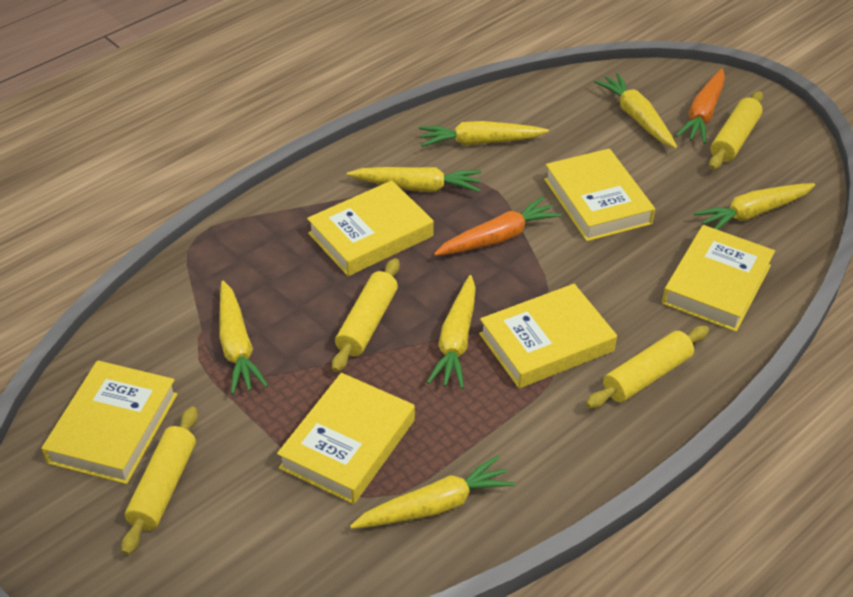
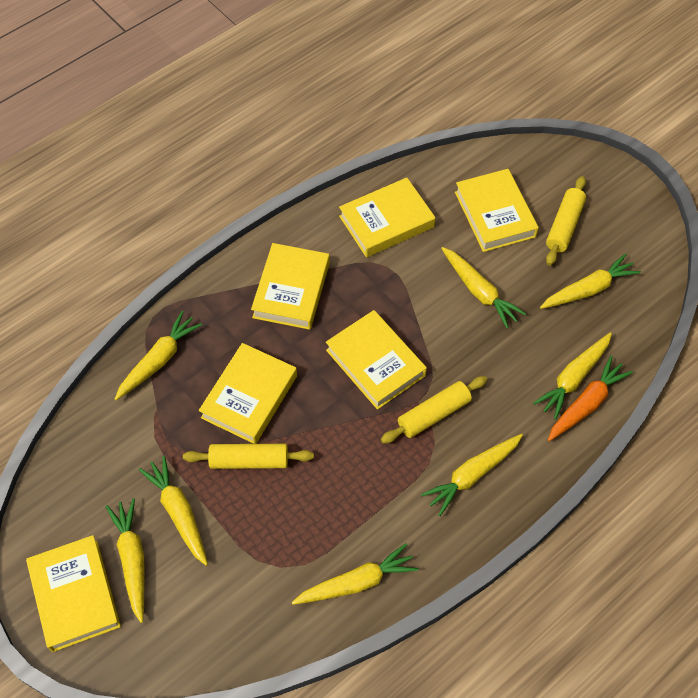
orange carrot: [434,197,561,256] [676,69,725,144] = 2 -> [548,356,633,441] = 1
yellow carrot: [219,281,268,395] [347,167,482,192] [350,455,515,529] [419,121,549,147] [427,275,476,389] [594,73,677,148] [694,183,815,230] = 7 -> [105,498,144,623] [115,311,202,400] [139,456,208,566] [292,543,418,605] [421,434,523,516] [441,247,526,328] [533,332,612,420] [540,254,641,309] = 8
yellow rolling pin: [121,406,198,555] [332,258,400,372] [586,326,709,409] [709,91,763,170] = 4 -> [183,444,314,469] [381,376,487,444] [546,176,586,266] = 3

